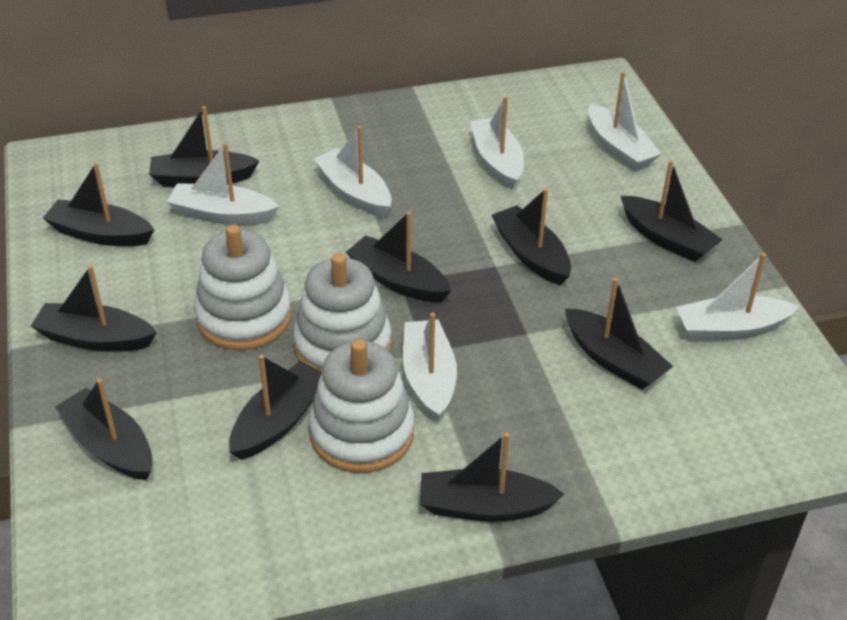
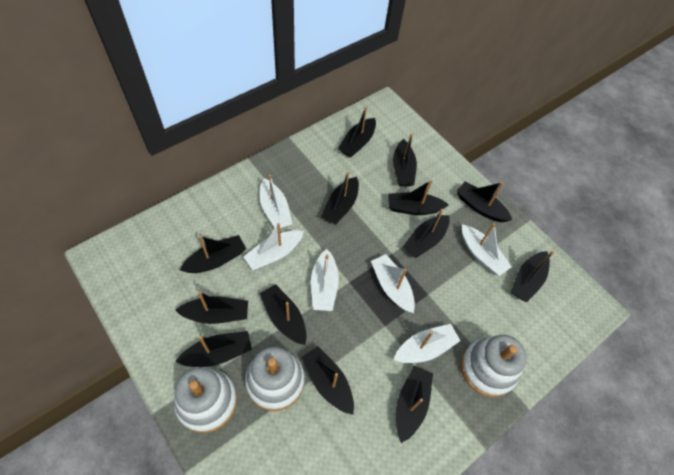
black boat: [31,265,157,352] [43,163,154,246] [55,378,152,480] [149,106,259,187] [229,355,322,460] [346,211,452,302] [420,432,564,522] [492,188,571,285] [565,278,673,390] [621,160,723,262] = 10 -> [175,331,252,367] [176,291,248,324] [180,235,246,273] [259,284,307,345] [301,346,354,415] [321,171,359,225] [338,106,376,158] [388,180,449,215] [393,133,417,187] [396,366,433,443] [403,209,450,258] [456,182,512,222] [511,251,554,302] = 13

